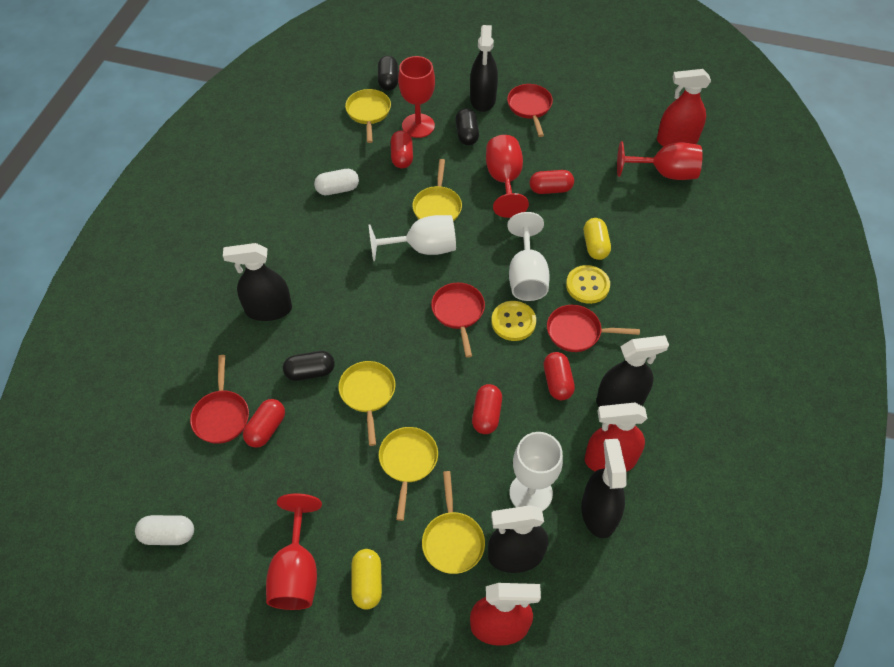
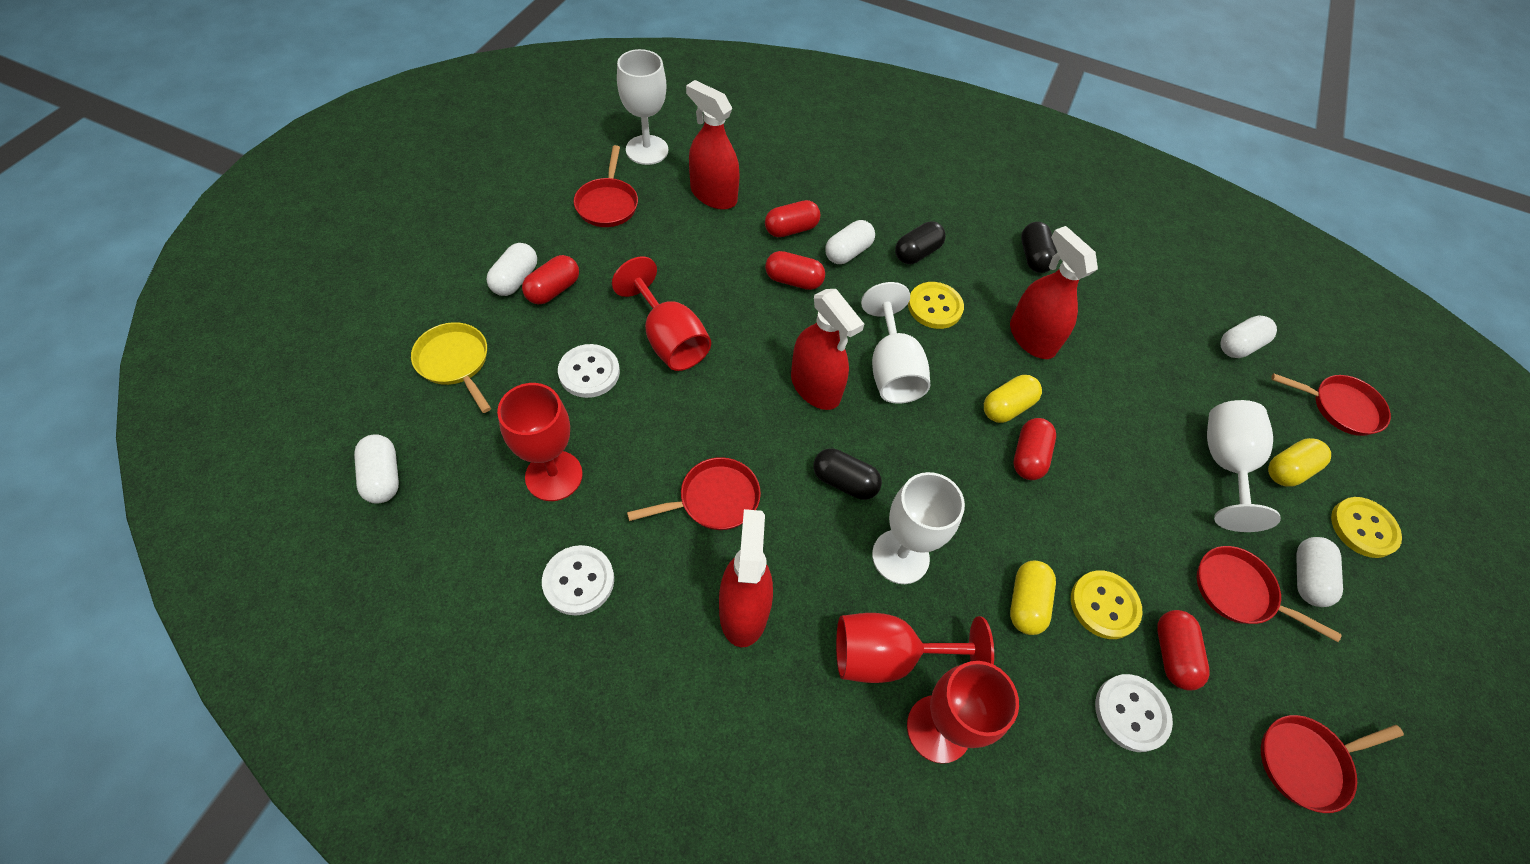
black spray bottle: [223,243,292,321] [470,25,498,112] [488,505,548,573] [581,439,627,538] [596,335,669,407] = 5 -> none = 0
red pan: [190,355,249,444] [431,283,485,358] [507,84,553,137] [547,305,640,352] = 4 -> [574,145,638,227] [627,457,761,530] [1197,546,1341,642] [1261,715,1404,813] [1271,373,1391,436] = 5
red spray bottle: [470,583,541,646] [585,402,647,472] [657,69,711,147] = 3 -> [686,80,740,210] [719,509,773,647] [791,289,864,410] [1010,226,1098,359] = 4
white button: none = 0 -> [542,545,614,615] [558,344,620,398] [1095,674,1173,752] = 3
white capsule: [135,515,194,545] [314,169,359,195] = 2 -> [354,434,399,504] [486,243,537,296] [825,220,875,264] [1220,316,1277,358] [1296,537,1343,607] = 5
white goblet: [369,215,456,261] [507,212,550,301] [510,432,563,511] = 3 -> [617,49,668,165] [861,282,930,404] [872,472,965,584] [1207,400,1281,532] = 4
yellow button: [491,301,536,341] [566,265,610,304] = 2 -> [908,282,964,329] [1071,570,1143,639] [1331,497,1402,558] = 3
yellow capsule: [351,549,382,610] [584,218,611,260] = 2 -> [984,375,1042,423] [1010,561,1056,635] [1268,438,1331,487] = 3
yellow pan: [338,361,395,446] [345,89,391,143] [379,427,438,521] [412,159,462,222] [422,471,485,574] = 5 -> [411,322,491,413] = 1

